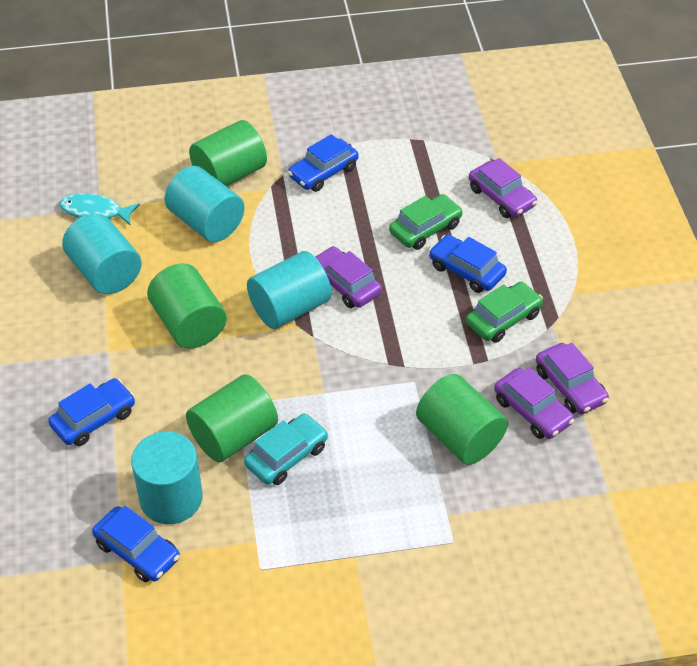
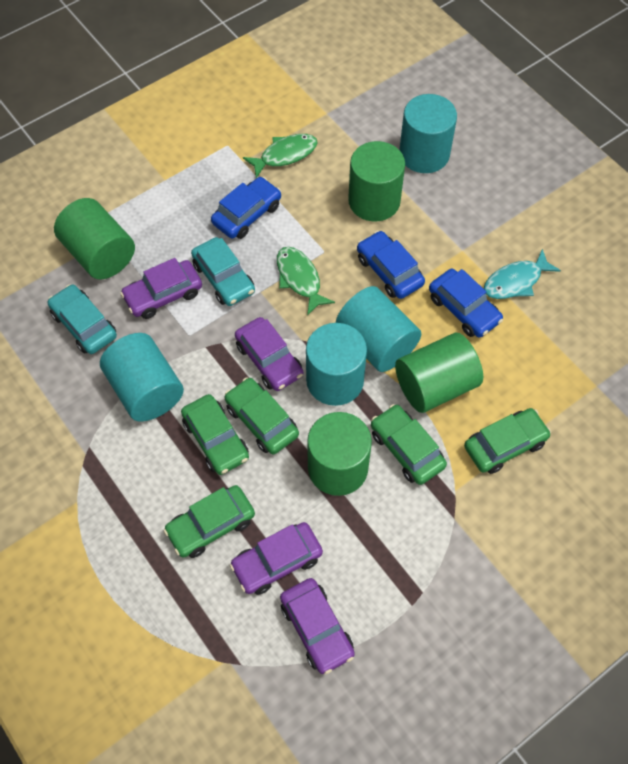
blue car: [48,378,135,446] [92,506,180,582] [288,134,359,192] [429,235,507,293] = 4 -> [211,177,281,239] [357,231,425,299] [429,269,503,338] = 3
green car: [389,194,463,250] [466,282,543,343] = 2 -> [164,485,255,558] [181,394,249,475] [225,378,299,454] [371,404,447,485] [464,408,551,474] = 5
green fish: none = 0 -> [243,134,318,178] [277,247,335,316] = 2
turquoise car: [244,413,328,485] = 1 -> [48,284,117,354] [191,237,255,306] = 2

